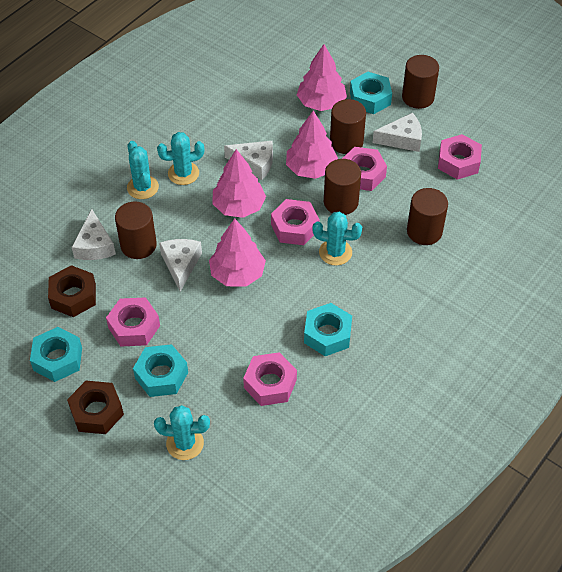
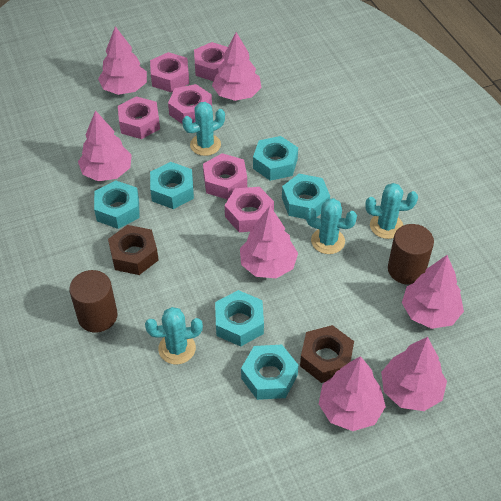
brown cylinder: [115,201,157,259] [324,159,361,215] [330,99,366,154] [402,55,439,109] [407,188,448,245] = 5 -> [69,270,118,332] [388,224,434,285] = 2
pink nut: [106,297,160,346] [243,352,297,406] [271,199,319,245] [342,147,387,191] [438,134,482,180] = 5 -> [118,96,160,139] [150,52,189,92] [168,84,212,124] [194,42,228,81] [203,153,247,200] [225,187,274,232] = 6
pink tree: [209,218,266,287] [212,149,266,218] [286,111,338,179] [297,44,347,111] = 4 -> [78,110,132,181] [98,26,147,95] [212,32,261,101] [240,206,298,278] [319,356,386,431] [381,337,447,411] [402,255,464,329] = 7
turquoise nut: [30,327,82,382] [133,344,188,397] [304,303,352,356] [350,72,392,114] = 4 -> [94,180,140,229] [150,162,194,209] [215,290,264,347] [241,345,299,400] [253,136,298,181] [282,174,330,219] = 6
white cheese: [72,209,116,260] [159,239,202,292] [224,141,273,180] [373,113,422,152] = 4 -> none = 0

